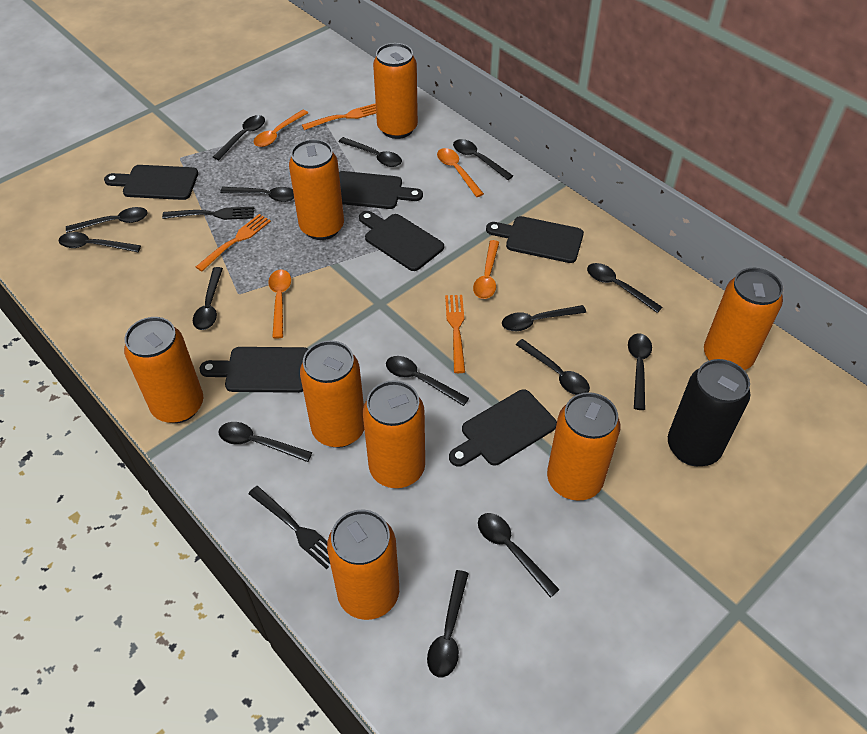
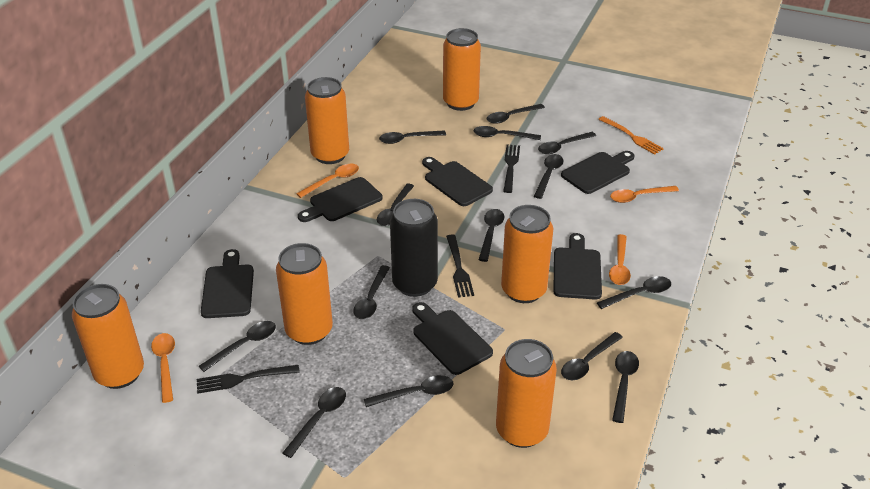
black fork: [162,207,254,220] [248,486,330,569] = 2 -> [197,365,300,394] [446,234,474,298] [503,145,520,193] = 3
black spoon: [59,232,141,252] [66,207,148,233] [193,267,223,330] [213,115,265,160] [218,422,312,462] [220,187,294,202] [339,137,402,167] [386,356,469,406] [427,570,469,677] [453,139,513,180] [478,513,560,598] [502,305,586,331] [516,339,590,395] [587,263,662,313] [628,333,652,410] = 15 -> [199,321,276,372] [283,387,346,458] [353,265,390,319] [364,375,454,407] [377,184,414,226] [379,130,446,144] [473,126,541,140] [479,209,504,262] [487,104,545,124] [534,154,563,199] [538,132,596,154] [561,332,623,380] [597,276,671,309] [612,351,639,423] = 14
orange can: [124,317,203,423] [289,139,344,240] [300,340,364,448] [327,510,399,620] [363,380,425,488] [373,43,418,139] [547,392,620,501] [704,268,783,370] = 8 -> [72,284,144,389] [276,243,333,345] [305,77,349,164] [443,28,481,111] [496,339,557,448] [501,205,553,303] = 6
orange fork: [196,214,271,271] [302,103,376,130] [445,295,465,373] = 3 -> [598,116,664,155] = 1

